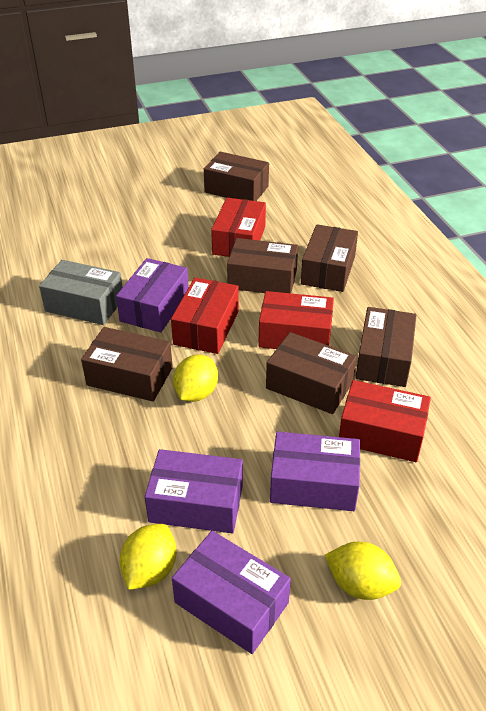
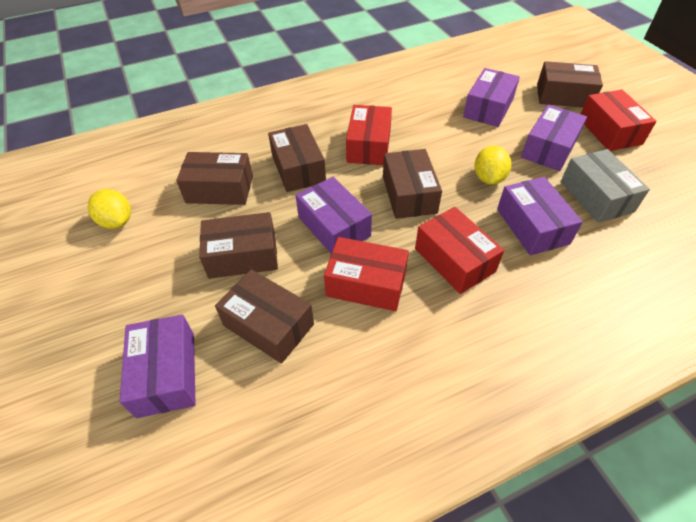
purple box: [116,258,189,332] [145,449,243,533] [172,531,291,654] [270,432,360,511] = 4 -> [119,315,196,418] [295,177,372,253] [463,68,520,127] [497,177,583,255] [521,105,587,171] = 5
yellow lemon: [120,524,176,590] [173,354,218,402] [325,542,401,600] = 3 -> [88,189,131,229] [474,146,511,185] = 2

